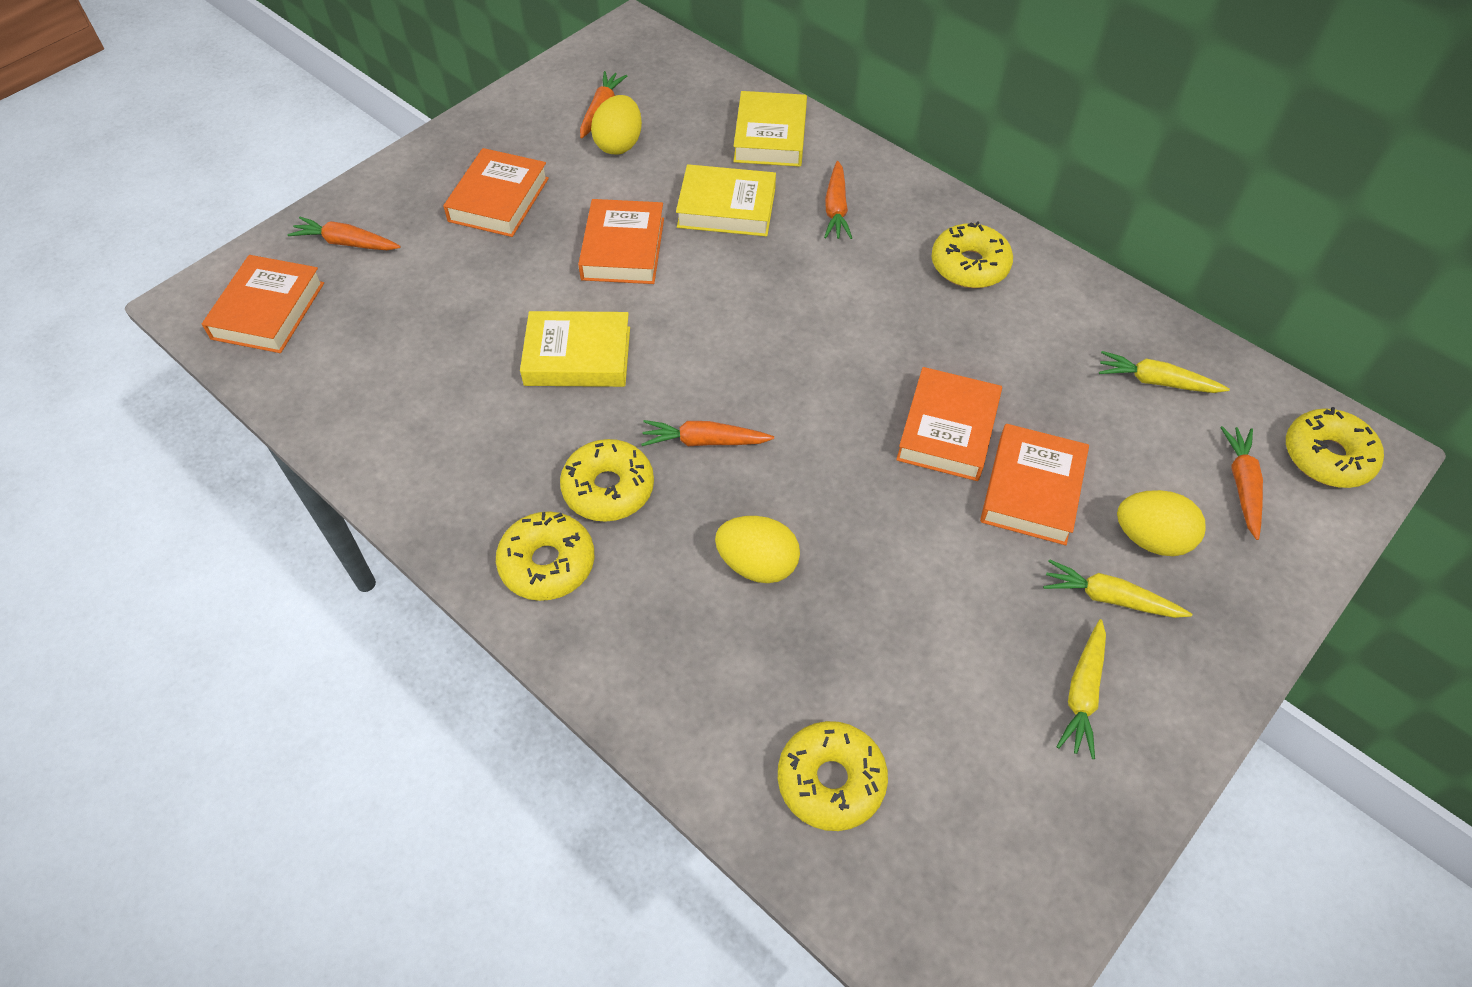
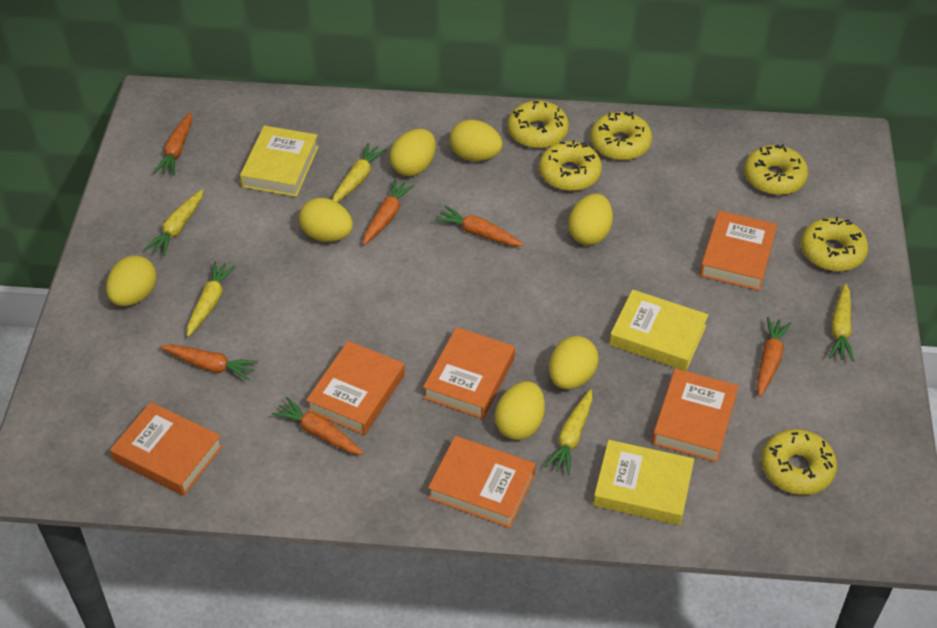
orange book: [202,255,324,353] [443,148,549,237] [578,199,664,284] [896,367,1002,481] [980,424,1089,545] = 5 -> [110,402,223,496] [306,341,405,435] [423,327,515,419] [428,436,536,528] [652,368,739,462] [700,210,777,291] = 6
orange carrot: [288,217,401,250] [580,71,627,138] [641,420,774,446] [824,161,852,239] [1220,426,1263,540] = 5 -> [153,112,192,176] [160,344,258,381] [272,397,364,455] [363,179,415,245] [435,206,524,246] [757,317,791,397] = 6
yellow carrot: [1043,559,1192,618] [1056,619,1106,759] [1099,351,1230,393] = 3 -> [145,189,203,256] [187,261,236,337] [333,143,387,203] [545,389,593,475] [829,283,854,362] = 5
yellow donut: [496,511,594,601] [560,439,654,522] [778,721,888,831] [931,221,1013,288] [1286,407,1384,488] = 5 -> [508,100,569,148] [539,140,602,191] [590,112,652,160] [744,144,808,195] [761,429,837,495] [801,217,868,271] = 6
yellow egg: [591,95,642,155] [715,516,800,583] [1117,490,1206,556] = 3 -> [106,255,157,306] [299,198,353,242] [389,129,436,176] [450,120,503,161] [495,381,545,440] [549,336,599,390] [568,194,613,245] = 7

